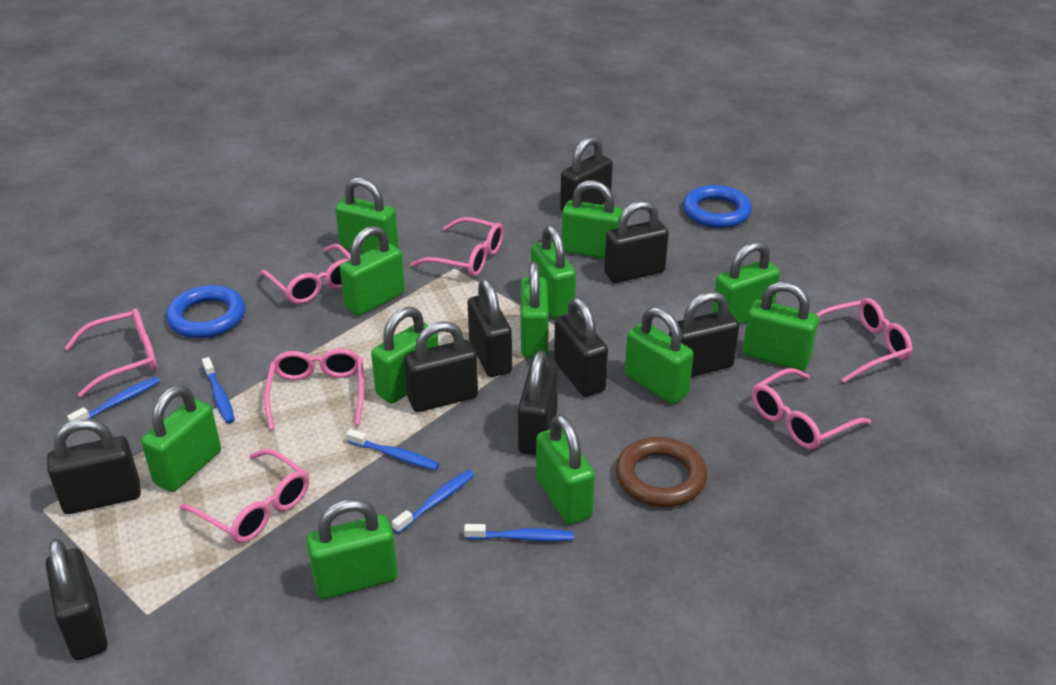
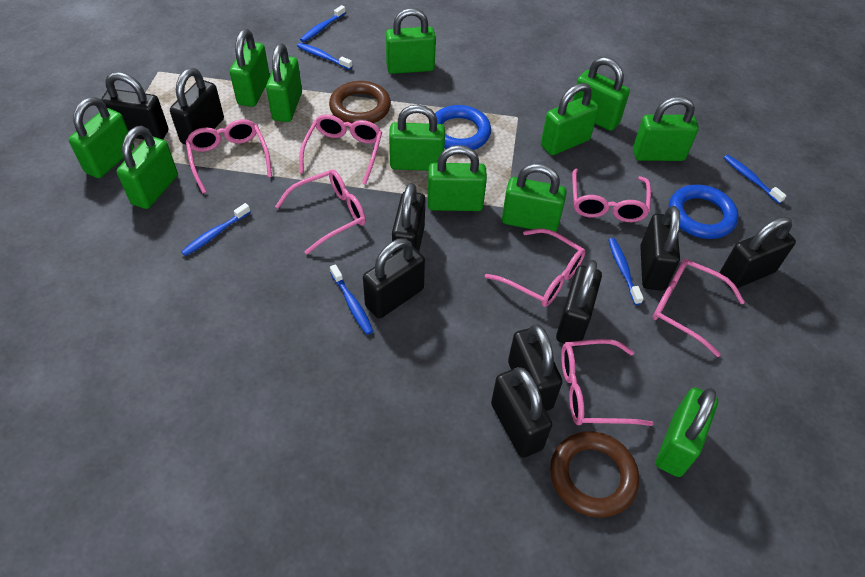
blue toothbrush: [67,377,160,422] [202,357,235,424] [346,429,439,470] [392,470,474,534] [464,524,574,541] = 5 -> [181,203,250,256] [297,43,352,70] [300,5,346,42] [330,264,373,335] [608,238,644,305] [724,155,787,204] = 6
brown ring: [616,437,707,507] = 1 -> [329,81,391,123] [550,431,639,518] = 2

